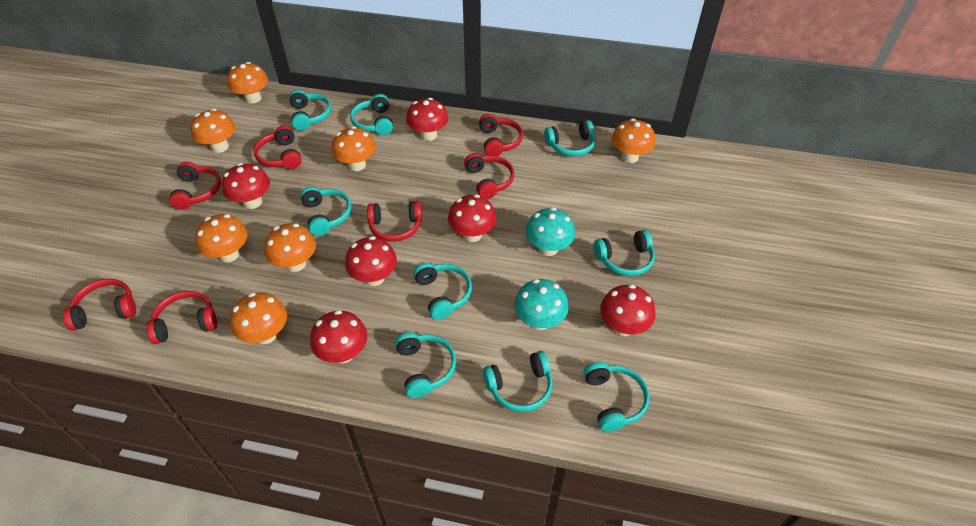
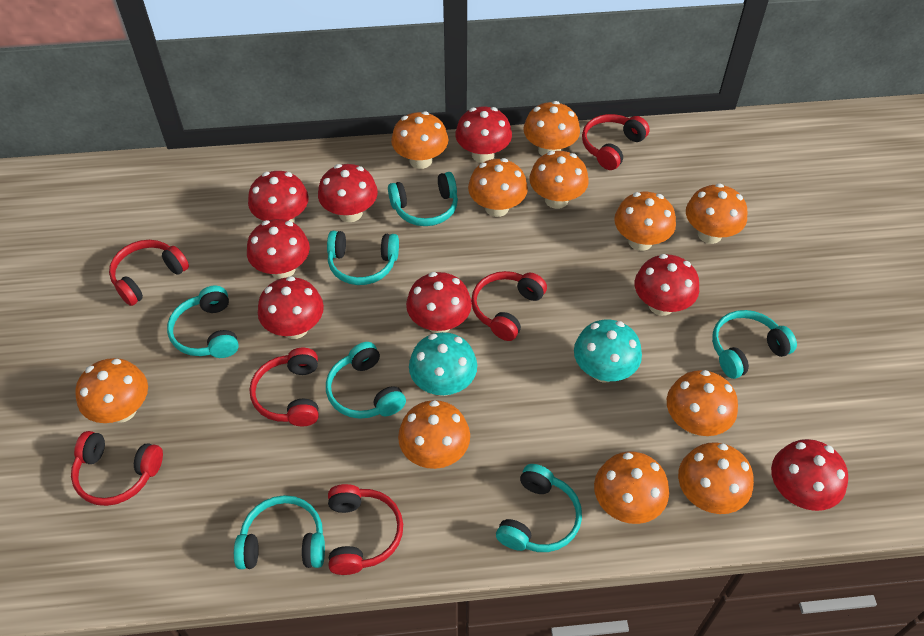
orange mushroom: [190,109,236,153] [195,214,248,262] [227,62,268,104] [230,293,287,344] [264,223,316,272] [332,126,376,171] [612,118,655,163] = 7 -> [75,358,148,423] [391,111,448,169] [398,400,470,469] [468,158,528,217] [523,101,580,156] [530,151,589,209] [594,451,669,524] [614,192,676,251] [667,370,738,436] [678,442,754,514] [686,183,747,244] = 11
red headphones: [63,279,136,331] [146,291,217,344] [169,162,221,210] [254,126,302,169] [367,201,422,242] [464,153,514,199] [479,114,523,156] = 7 -> [71,431,163,506] [109,240,189,306] [249,348,319,426] [328,484,403,575] [471,271,547,341] [582,114,650,170] = 6
red mushroom: [222,163,270,209] [310,310,367,363] [345,236,397,286] [406,98,448,141] [448,194,496,242] [600,284,655,336] = 6 -> [247,219,310,279] [248,171,309,223] [258,276,324,339] [318,164,378,222] [406,272,472,333] [455,107,512,163] [635,254,699,316] [771,439,848,511] = 8
turquoise headphones: [289,90,331,131] [300,187,352,236] [350,94,393,135] [395,332,456,398] [413,263,472,320] [483,351,553,412] [544,120,596,157] [583,362,650,432] [594,230,655,276] = 9 -> [167,286,239,358] [234,495,325,569] [326,342,406,419] [327,231,399,285] [388,172,458,226] [496,464,582,552] [712,310,797,379] = 7

